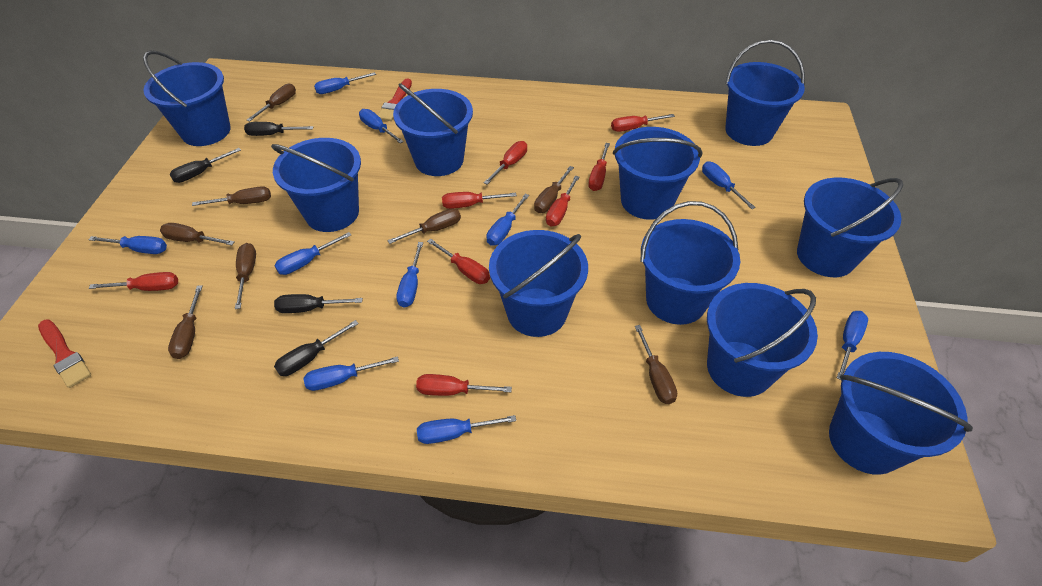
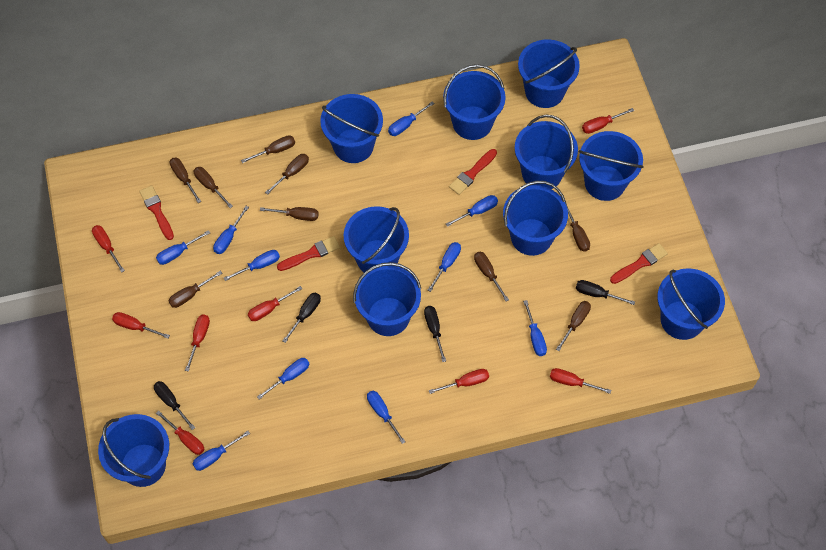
brown screwdriver: [160,223,235,245] [168,285,203,359] [192,186,271,206] [235,243,256,309] [247,84,296,122] [387,208,461,244] [534,166,574,213] [635,325,677,404] = 8 -> [169,271,222,308] [170,157,201,203] [194,167,233,208] [241,135,295,163] [260,207,319,221] [265,154,309,195] [474,252,509,302] [556,301,591,351] [565,203,590,252] = 9
red brush: [38,319,91,388] [378,78,412,121] = 2 -> [139,186,174,240] [277,236,340,271] [449,149,497,195] [610,243,668,284] = 4

